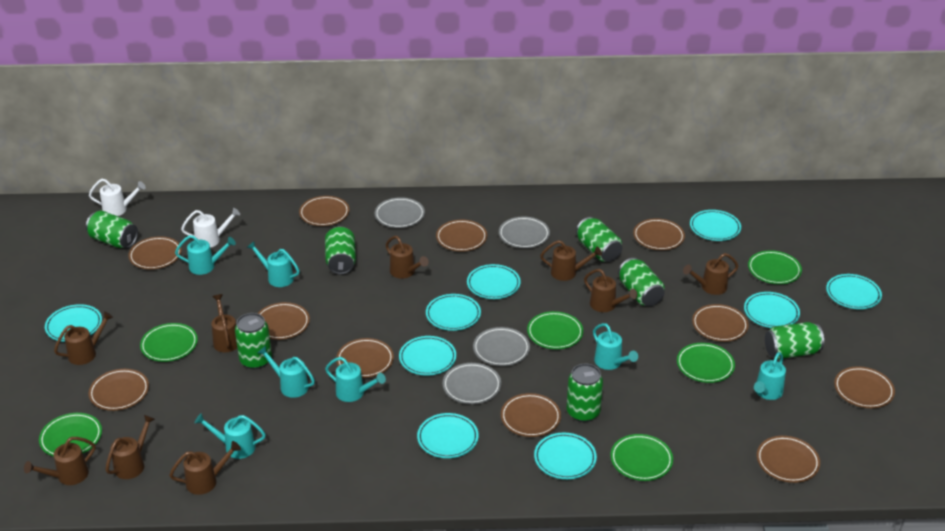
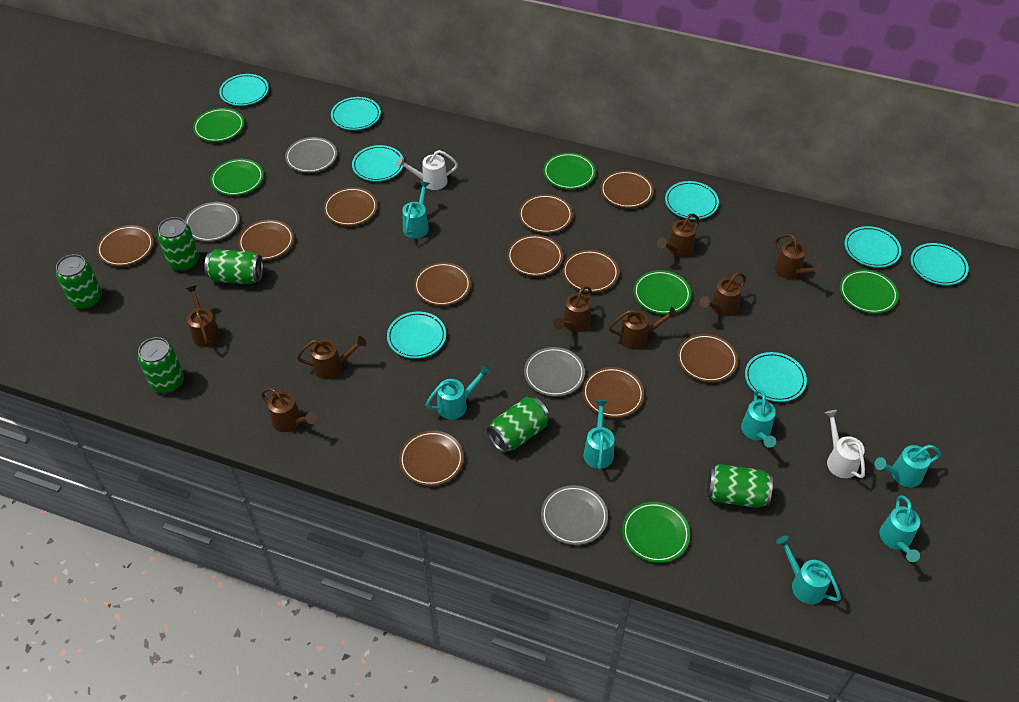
brown watering can: [24,437,95,485] [54,311,113,365] [105,415,155,479] [169,441,241,495] [211,294,237,352] [386,236,429,279] [540,240,602,281] [584,269,638,312] [683,253,739,295] = 9 -> [186,285,221,347] [261,388,317,432] [297,336,367,379] [553,286,592,332] [609,307,678,349] [657,214,700,257] [699,272,747,316] [775,234,823,279] = 8
green can: [86,211,138,248] [235,313,272,369] [325,226,356,275] [567,363,603,422] [576,217,622,262] [618,258,665,306] [765,322,824,359] = 7 -> [56,254,102,309] [138,337,184,394] [157,217,199,271] [204,249,263,284] [487,397,550,453] [707,464,773,508] = 6
turquoise plate: [45,304,102,342] [399,336,456,376] [417,413,479,458] [426,294,481,331] [467,264,521,299] [534,433,597,479] [690,210,741,241] [744,292,800,328] [826,274,882,309] = 9 -> [219,74,269,106] [331,97,381,130] [352,145,404,181] [387,312,446,359] [665,181,719,220] [745,352,807,402] [845,226,901,268] [910,243,969,285] = 8

